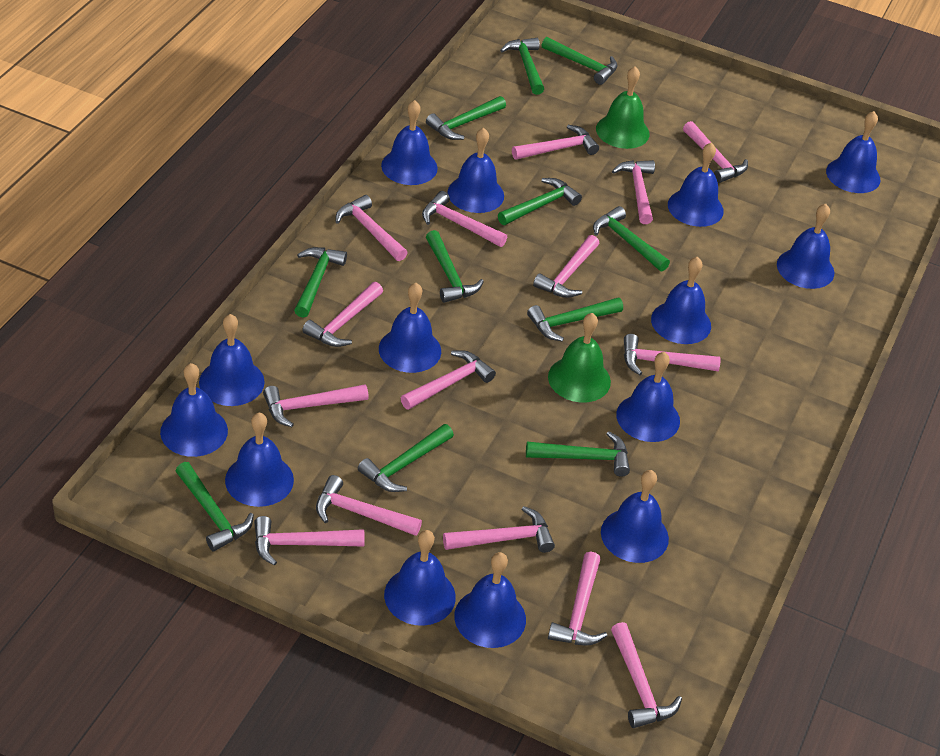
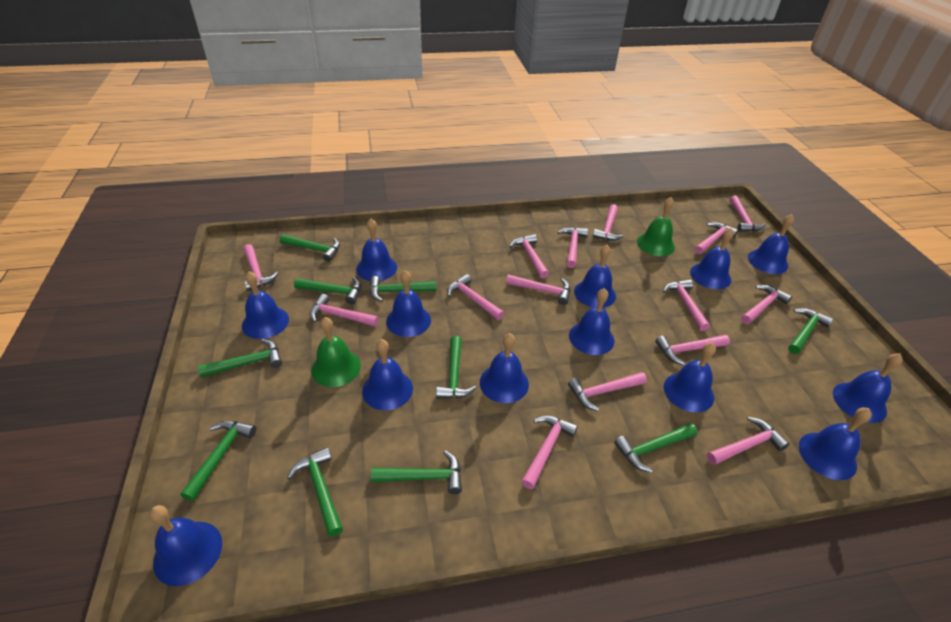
blue bell: [160,363,228,457] [199,314,265,406] [225,413,294,507] [379,283,441,373] [381,100,438,185] [384,530,456,626] [448,128,504,213] [454,552,526,648] [601,470,669,563] [616,352,680,442] [651,257,711,344] [668,142,724,227] [777,204,834,289] [826,111,880,193] = 14 -> [149,505,222,586] [242,271,289,339] [356,219,397,281] [362,339,413,410] [386,270,431,337] [480,333,529,403] [569,288,615,355] [574,245,616,308] [664,343,716,412] [690,228,734,289] [748,214,794,274] [799,408,872,480] [833,353,903,423] = 13
green hammer: [176,462,254,551] [294,247,347,318] [358,424,454,492] [426,96,506,140] [426,230,484,303] [498,178,582,225] [500,38,544,95] [526,431,630,477] [527,298,623,342] [542,37,618,85] [593,206,670,271] = 11 -> [180,421,256,501] [198,339,282,377] [280,234,340,262] [287,447,343,537] [294,277,361,304] [370,276,436,302] [371,450,462,494] [436,336,476,399] [614,423,698,472] [788,308,833,354] = 10

